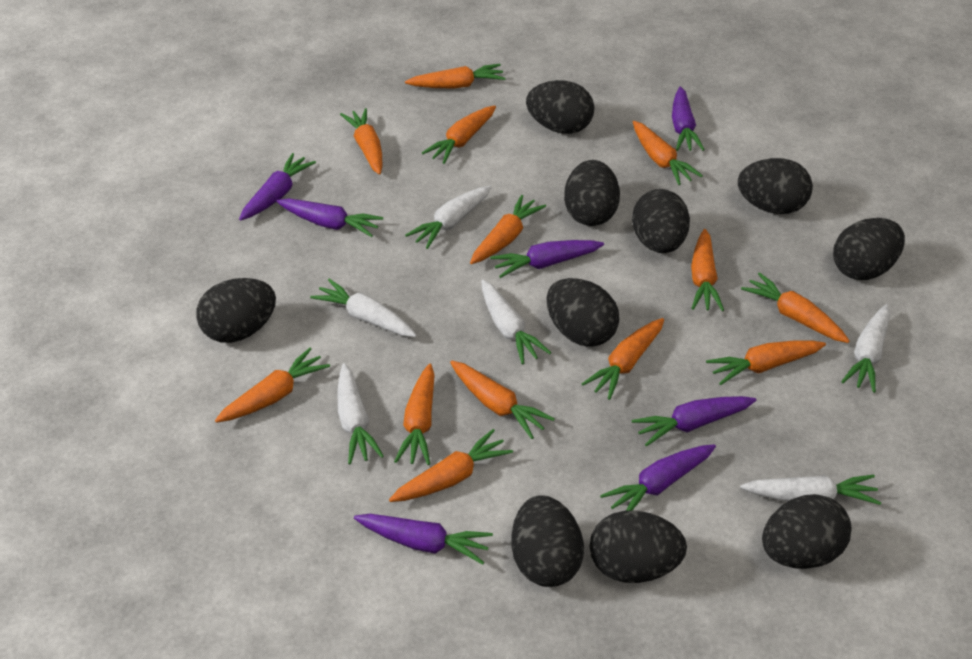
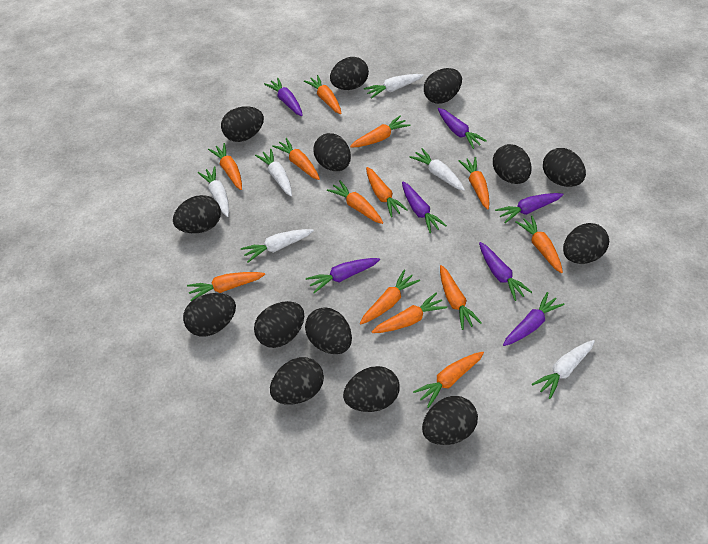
black egg: [196,278,276,343] [511,495,584,587] [526,80,594,134] [546,278,619,347] [564,160,620,226] [590,511,687,583] [632,189,690,253] [738,158,813,214] [762,494,852,569] [833,218,905,280] = 10 -> [173,195,221,233] [183,293,236,336] [221,106,264,142] [254,301,304,348] [270,357,324,405] [305,307,352,354] [314,133,351,171] [330,57,369,90] [343,366,399,412] [422,396,478,445] [424,68,462,104] [493,144,532,184] [543,148,586,187] [563,223,609,264] = 14

